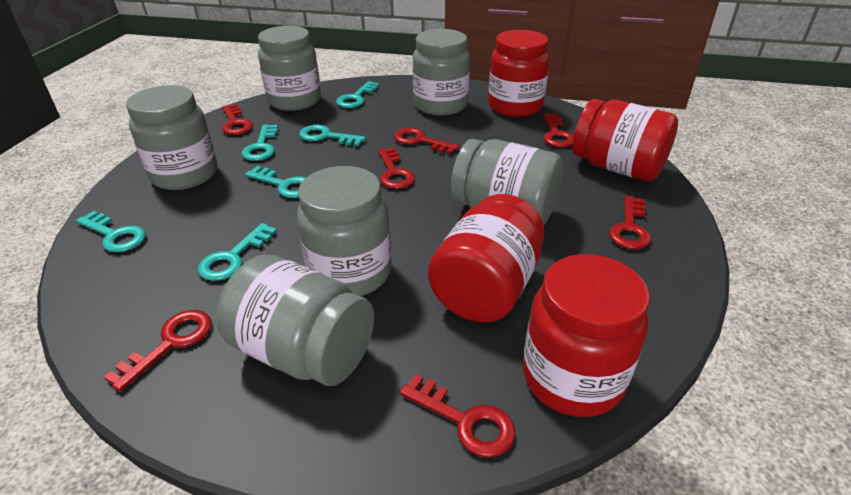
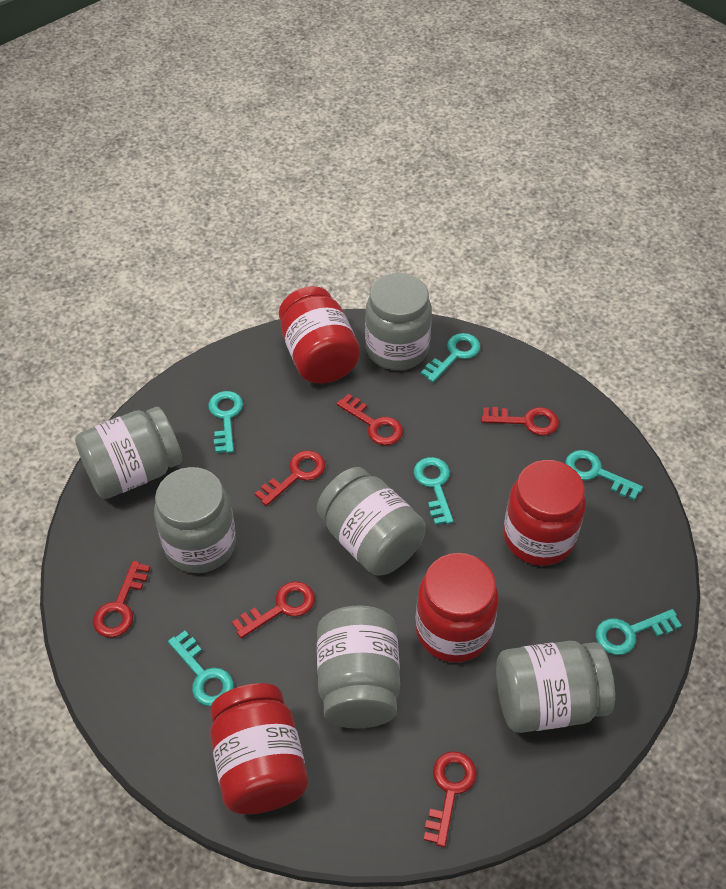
red key: [104,310,212,392] [222,104,253,135] [378,148,415,189] [394,127,459,154] [400,374,515,457] [543,113,574,147] [609,196,651,249] = 7 -> [93,561,150,638] [232,581,315,638] [255,450,325,506] [336,394,403,445] [424,751,477,847] [481,407,559,436] = 6

